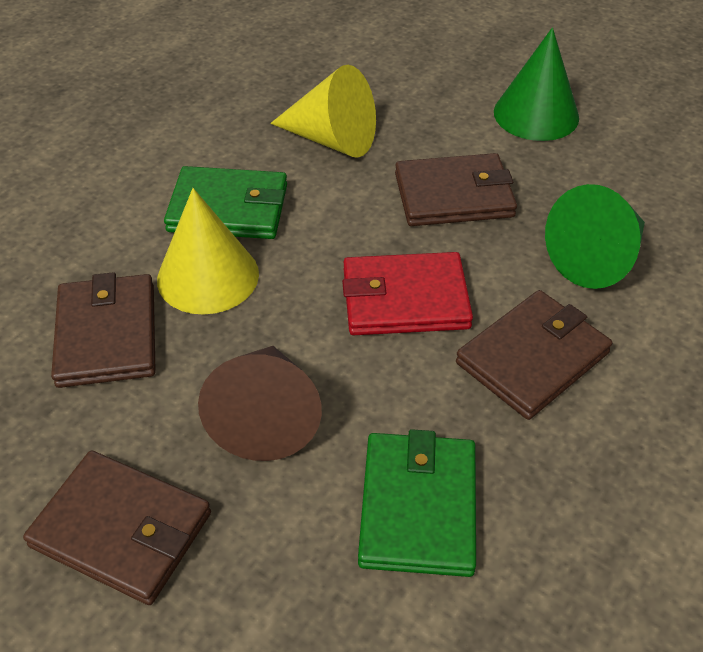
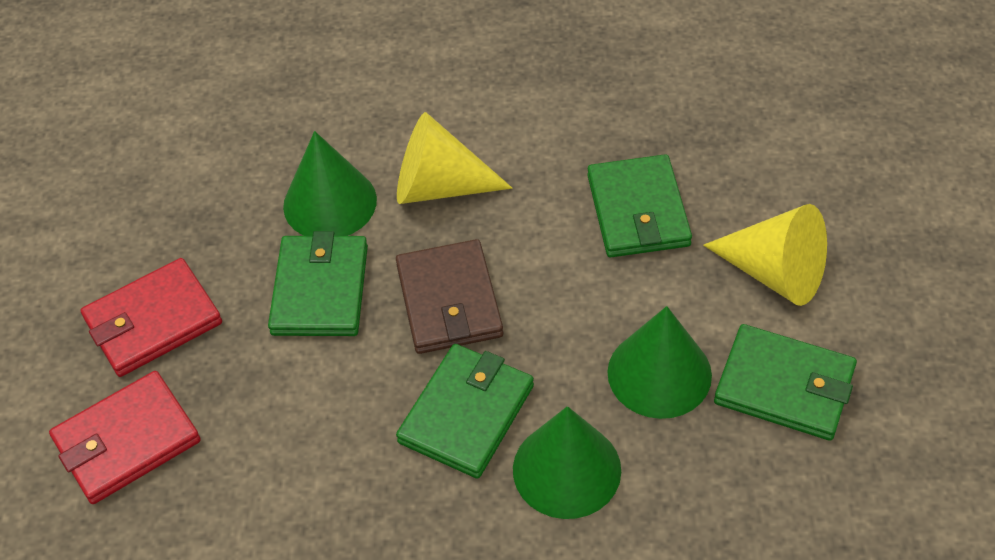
brown cone: [198,346,322,461] = 1 -> none = 0
brown wallet: [23,450,211,605] [51,272,156,388] [395,153,517,226] [456,290,613,420] = 4 -> [396,239,503,354] = 1
green cone: [494,27,579,141] [545,184,645,289] = 2 -> [283,131,377,236] [513,406,621,519] [608,306,712,419] = 3
green wallet: [164,166,287,239] [358,429,476,577] = 2 -> [268,231,368,336] [396,344,534,479] [587,154,692,257] [714,324,857,441] = 4
red wallet: [342,252,473,335] = 1 -> [49,371,201,504] [81,258,222,377] = 2

